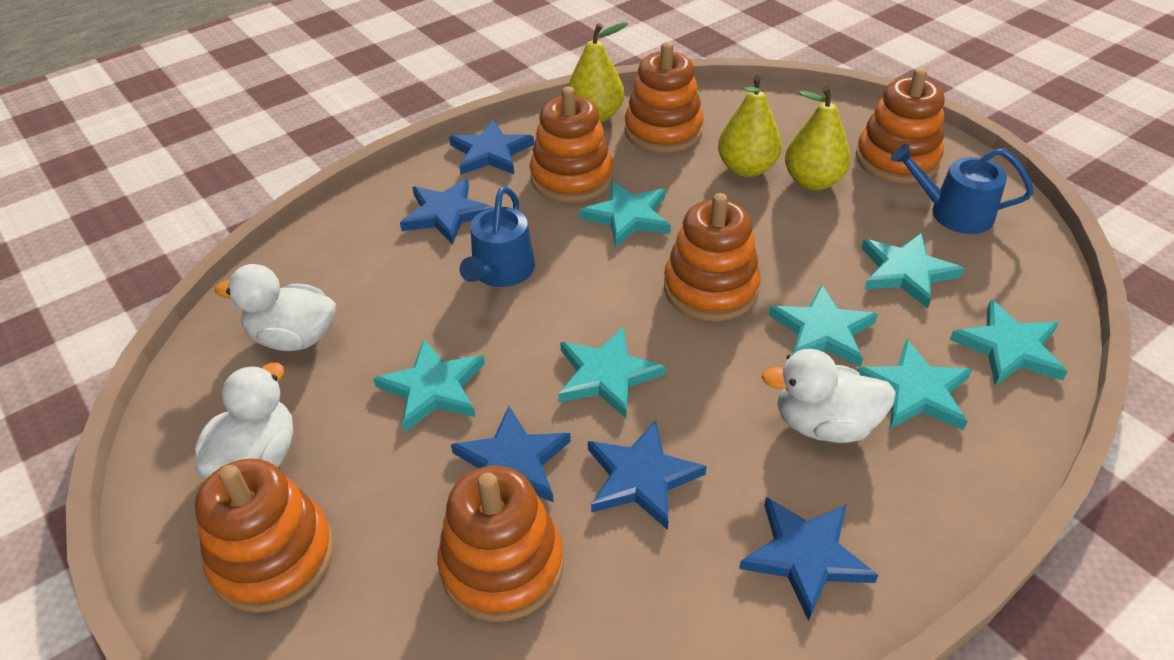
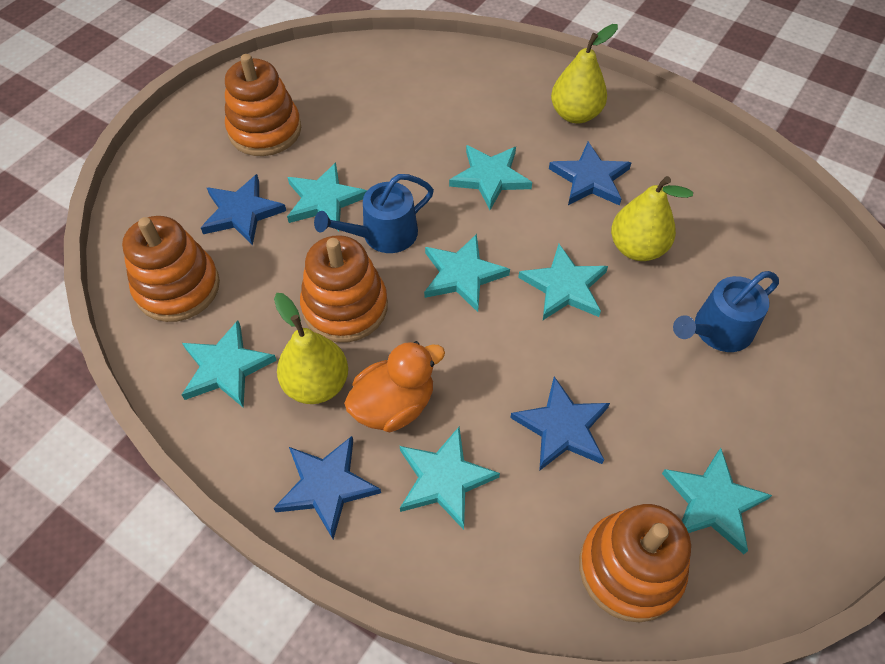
blue star: [400,178,493,245] [449,119,534,175] [451,406,571,502] [588,420,707,530] [739,497,878,621] = 5 -> [201,174,286,245] [273,436,381,540] [510,376,610,471] [549,142,631,206] = 4
orange duck: none = 0 -> [344,341,445,432] = 1
orange stacking toy: [195,458,334,613] [437,466,564,622] [530,87,613,203] [625,42,704,153] [664,193,761,321] [856,68,945,184] = 6 -> [122,216,220,322] [225,54,301,156] [300,235,388,342] [579,504,691,622] = 4
white duck: [195,363,293,479] [215,264,336,351] [762,349,896,443] = 3 -> none = 0

